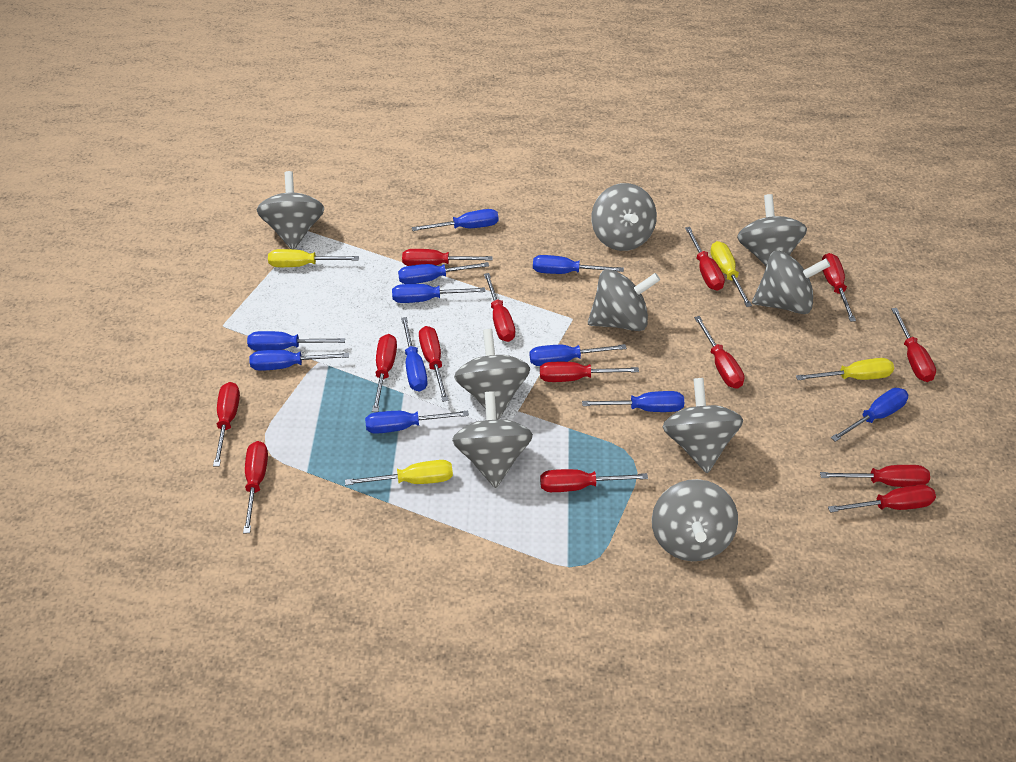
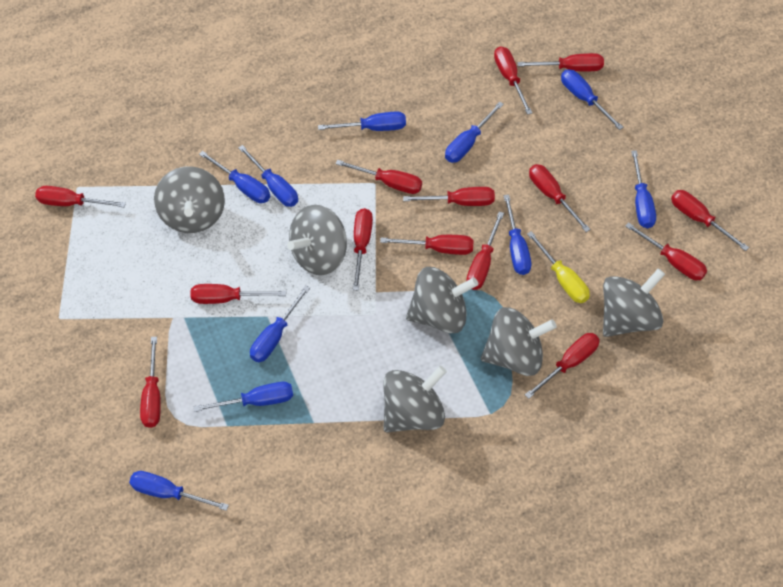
blue screwdriver: [247,331,345,351] [249,350,349,371] [365,411,469,434] [392,284,485,303] [398,262,489,284] [401,317,428,392] [412,209,499,231] [530,344,627,366] [533,255,624,274] [582,391,684,412] [831,388,908,442] = 11 -> [129,471,229,511] [194,382,293,412] [199,151,270,203] [238,145,298,207] [250,285,310,362] [318,112,406,131] [445,101,504,163] [504,195,531,275] [561,70,623,130] [631,150,656,228] = 10
grey spinning top: [257,171,324,249] [452,391,533,488] [454,329,530,420] [588,269,660,331] [591,183,657,251] [652,479,738,561] [662,378,743,473] [737,194,807,266] [752,251,830,314] = 9 -> [154,166,225,233] [287,205,347,276] [383,366,447,432] [406,267,478,333] [481,307,557,376] [603,268,665,337] = 6
yellow screwdriver: [268,249,359,267] [345,460,453,485] [710,241,752,307] [796,358,894,380] = 4 -> [527,231,590,303] = 1

